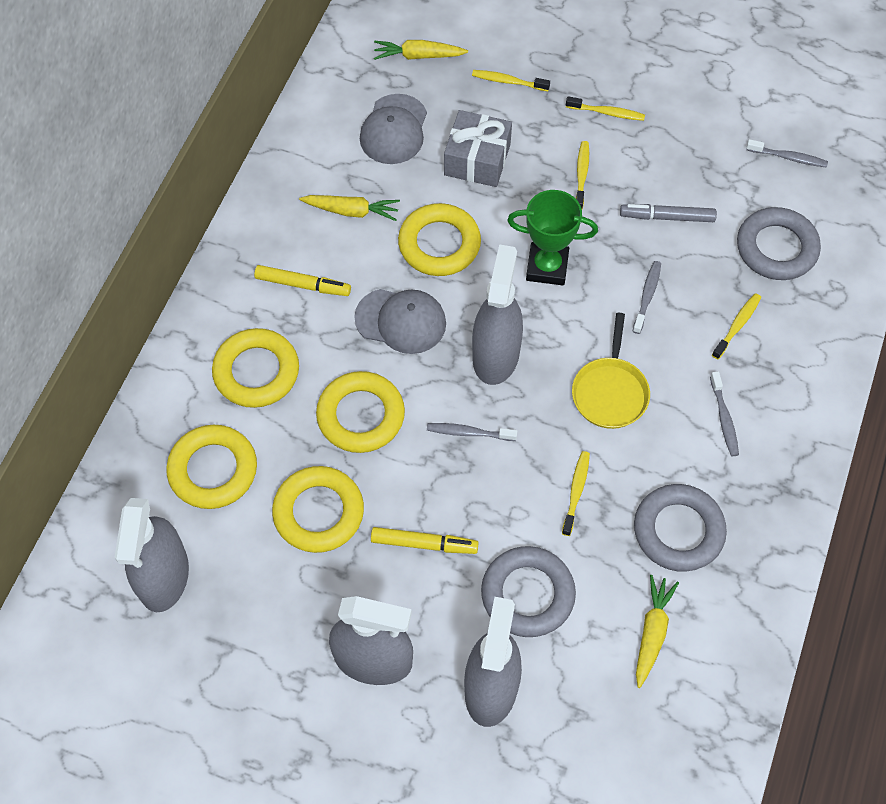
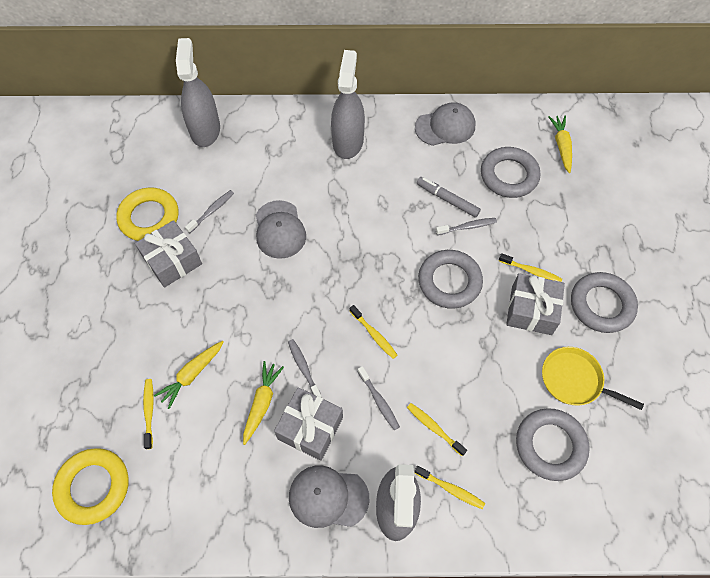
green trophy: [507,190,598,285] = 1 -> none = 0
grey cap: [354,289,446,354] [360,94,427,164] = 2 -> [256,200,306,259] [289,466,369,528] [415,102,475,146] = 3
grey gift: [444,110,512,187] = 1 -> [135,220,202,288] [274,387,343,461] [506,273,565,335] = 3
grey ring: [481,546,576,637] [634,484,727,572] [737,207,821,280] = 3 -> [418,250,483,309] [481,147,540,198] [516,408,590,481] [571,272,638,333] = 4
grey spray bottle: [115,498,189,612] [329,596,413,685] [464,597,522,727] [472,244,523,385] = 4 -> [176,38,220,147] [331,50,365,159] [376,464,421,541] = 3
yellow marker: [254,265,351,296] [371,527,479,554] = 2 -> none = 0
yellow ring: [166,425,257,509] [212,328,299,408] [272,466,364,553] [316,371,405,453] [398,203,481,276] = 5 -> [52,448,129,525] [116,187,179,241] = 2

